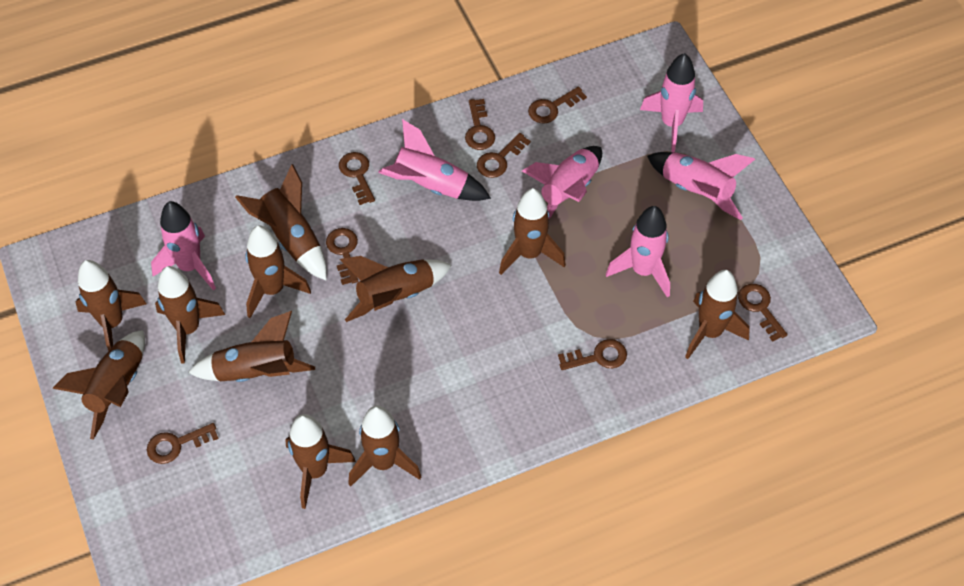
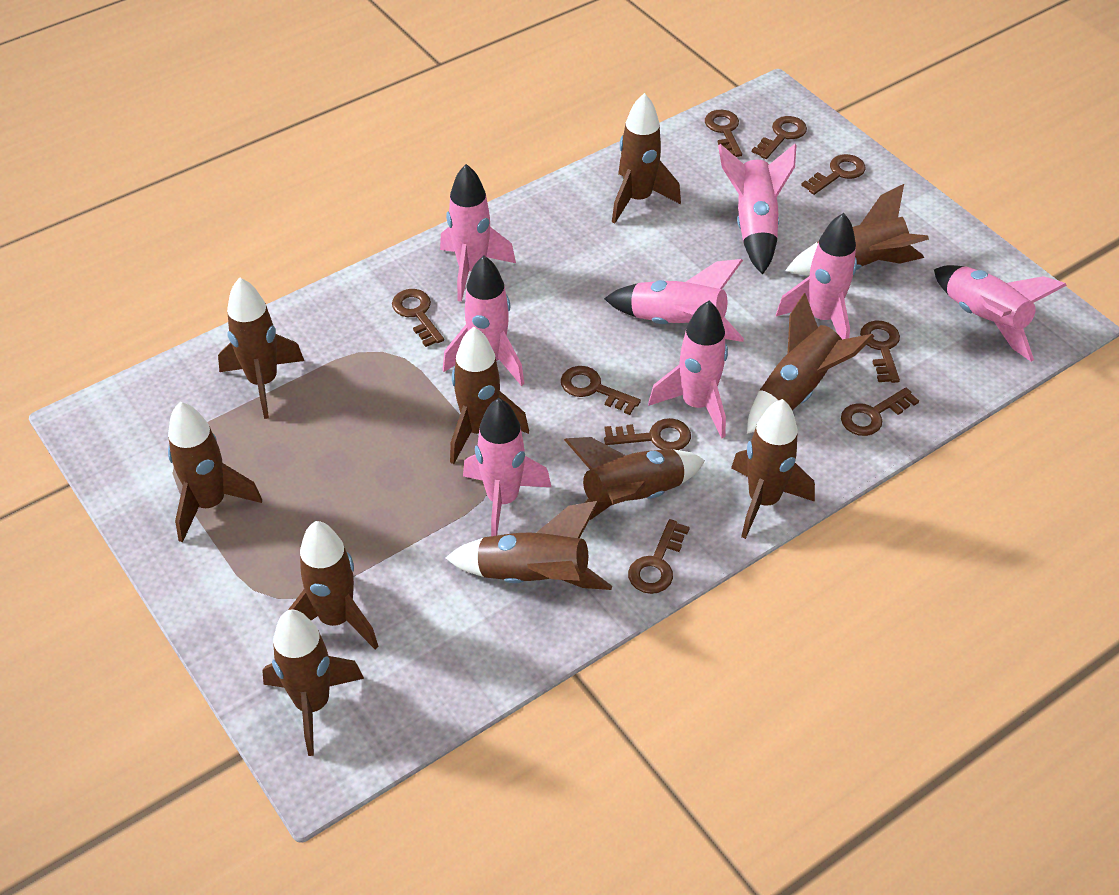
brown key: [147,423,219,464] [326,228,358,285] [339,152,375,205] [465,99,495,150] [477,133,531,178] [528,87,587,123] [558,339,627,370] [738,284,788,342] = 8 -> [392,289,444,347] [561,366,641,415] [604,418,691,450] [628,519,690,594] [705,110,742,157] [752,116,807,159] [801,154,866,195] [841,388,919,436] [860,320,900,383] = 9
pink rocket: [151,201,216,291] [378,119,491,201] [522,146,602,220] [606,206,670,298] [640,53,703,152] [647,152,755,220] = 6 -> [440,164,516,302] [443,256,525,386] [463,398,551,536] [604,259,744,342] [648,301,728,439] [718,144,796,275] [776,213,857,339] [934,265,1067,361] = 8

